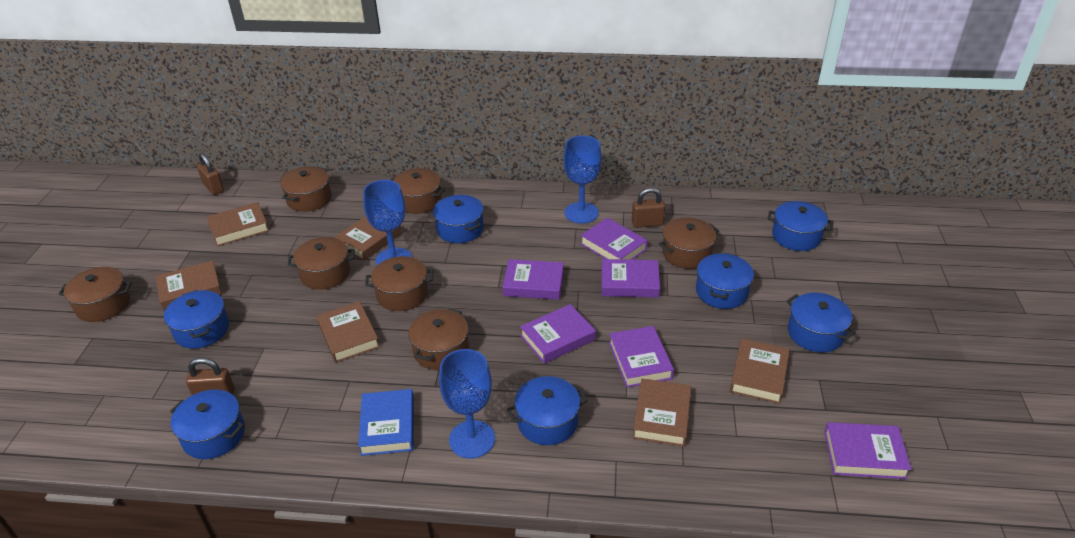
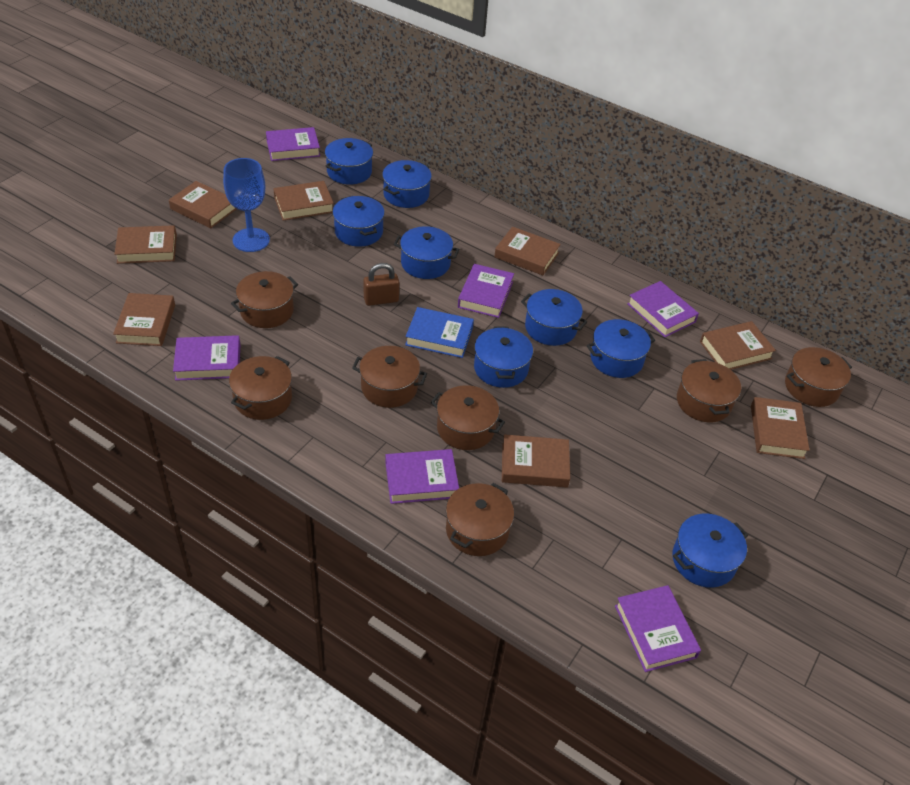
blue goblet: [363,180,412,265] [439,349,495,458] [563,136,602,224] = 3 -> [223,158,270,252] = 1
blue pot: [164,290,229,349] [170,389,245,459] [433,195,484,243] [507,376,588,445] [696,253,754,309] [768,201,834,251] [787,293,856,352] = 7 -> [325,138,373,184] [333,196,385,247] [382,160,432,208] [394,226,460,279] [474,326,533,388] [521,289,587,346] [587,319,655,378] [673,514,748,588] = 8
brown book: [156,260,222,311] [207,202,269,246] [317,301,380,363] [335,216,402,261] [633,378,691,447] [730,339,789,404] = 6 -> [113,293,175,346] [114,225,177,264] [169,181,236,228] [273,181,334,221] [494,227,561,275] [502,434,570,488] [700,321,776,370] [751,397,810,459] = 8
brown padlock: [186,358,235,395] [197,153,224,195] [632,188,665,228] = 3 -> [363,263,399,306] = 1

